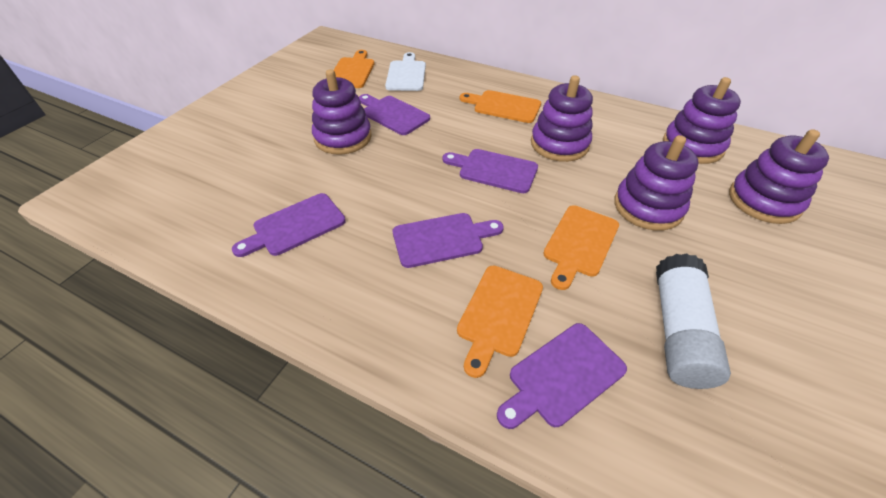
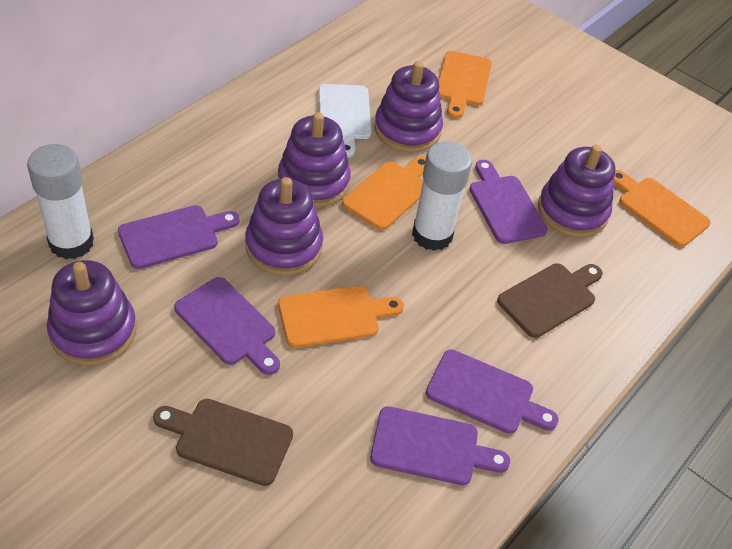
brown cutting board: none = 0 -> [153,399,293,486] [497,263,603,338] = 2
white glue stick: [656,253,731,389] = 1 -> [27,144,94,260] [412,141,472,251] = 2

